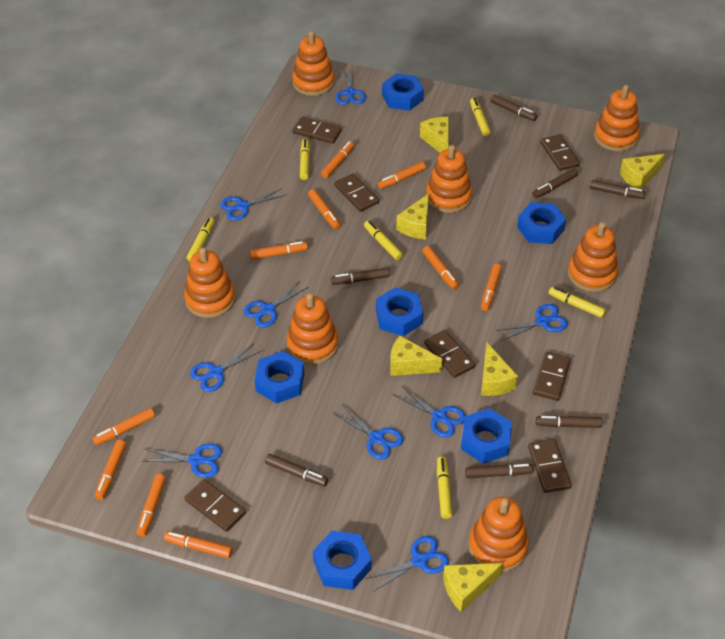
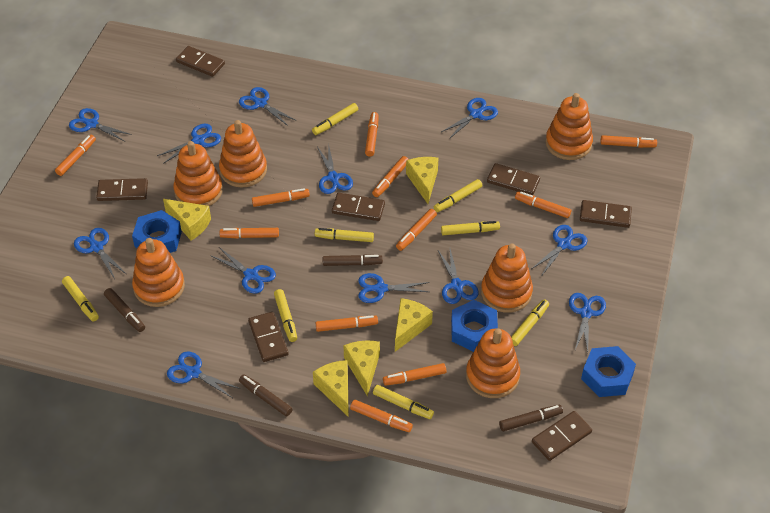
blue nut: [255,351,304,404] [313,531,372,590] [376,287,423,336] [382,74,424,111] [461,408,512,464] [517,202,566,244] = 6 -> [132,210,182,253] [451,300,498,352] [581,346,636,397] = 3
blue scissors: [142,443,222,478] [190,344,261,392] [220,188,286,221] [243,281,308,328] [333,404,403,459] [335,67,366,105] [366,536,449,592] [394,386,466,437] [496,304,568,340] = 9 -> [69,108,132,141] [74,228,126,279] [157,124,221,164] [167,351,241,398] [210,247,276,294] [239,87,295,126] [317,143,353,194] [358,273,430,303] [437,249,479,304] [441,98,498,139] [531,225,587,275] [569,293,606,352] = 12
brown marker: [265,454,328,487] [331,267,390,285] [465,464,533,478] [490,95,537,121] [533,169,578,198] [536,415,602,428] [590,180,646,199] = 7 -> [104,288,145,332] [239,374,292,416] [323,255,383,266] [499,405,563,431] = 4
orange marker: [92,408,155,445] [95,440,126,500] [136,474,166,537] [164,531,233,558] [250,241,308,260] [308,189,340,229] [321,141,354,178] [378,162,426,189] [423,246,459,290] [481,263,502,311] = 10 -> [55,135,96,176] [220,228,279,239] [252,188,310,207] [316,315,378,332] [350,400,413,432] [365,112,378,157] [372,156,409,197] [383,363,447,386] [396,209,437,251] [515,191,571,218] [600,135,657,148] = 11
orange stacking toy: [184,247,235,318] [286,293,339,365] [292,31,335,96] [426,145,472,213] [469,497,529,572] [568,222,618,292] [594,85,640,152] = 7 -> [132,238,185,307] [174,141,223,206] [219,120,267,188] [466,328,520,398] [481,243,533,313] [545,93,593,160] = 6
yellow cheese: [390,336,442,376] [396,193,429,239] [420,117,449,153] [443,563,503,612] [481,342,518,396] [620,154,665,189] = 6 -> [163,199,211,241] [313,360,349,417] [343,341,380,397] [395,298,433,352] [406,157,438,204] = 5
yellow marker: [187,217,214,261] [300,139,310,180] [364,221,403,260] [437,457,452,519] [470,98,491,136] [549,287,606,318] = 6 -> [62,276,99,322] [274,289,297,342] [312,103,358,135] [315,228,374,242] [373,385,434,419] [434,179,482,213] [441,221,500,235] [511,299,549,346] = 8

